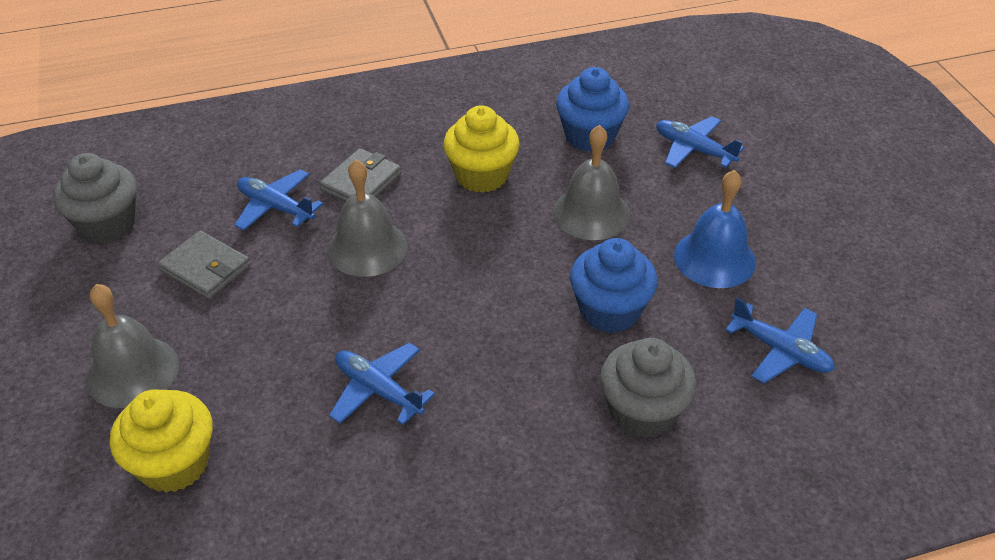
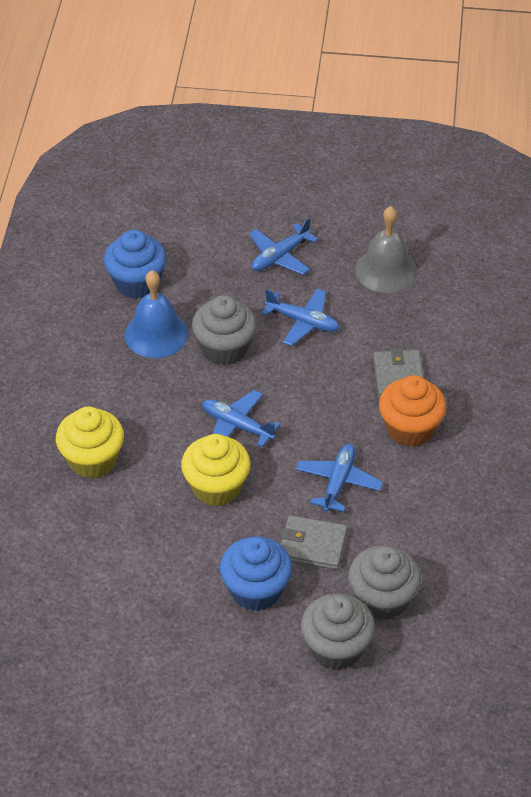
grey bell: [86,284,179,408] [327,159,408,277] [553,125,630,240] = 3 -> [355,206,417,293] = 1
grey cupcake: [53,153,137,243] [600,338,696,439] = 2 -> [192,295,257,365] [301,593,375,670] [348,545,421,620] = 3
orange cupcake: none = 0 -> [379,375,446,447] = 1

